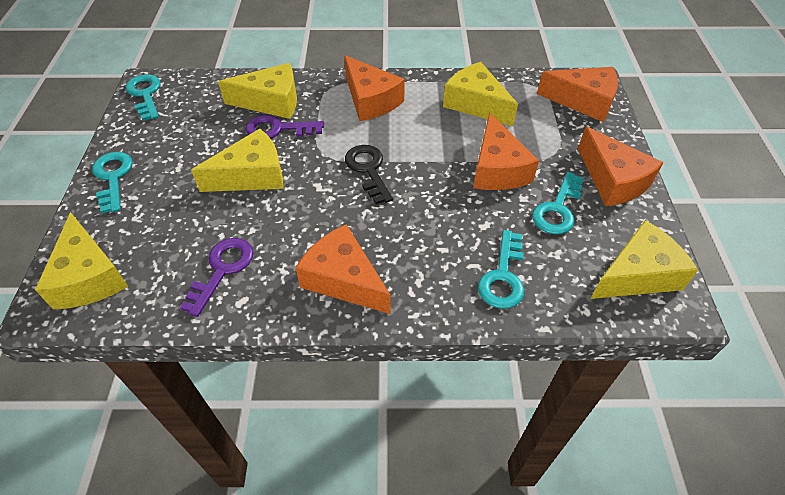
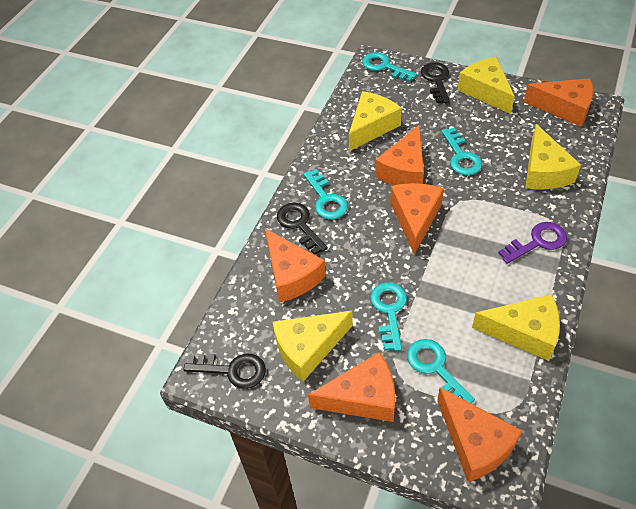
black key: [345,145,393,204] = 1 -> [183,353,266,389] [277,203,328,255] [421,62,450,103] = 3
orange cheese: [295,224,390,314] [344,55,405,121] [473,112,539,190] [537,67,618,122] [578,127,664,206] = 5 -> [265,229,326,302] [308,352,395,422] [375,124,424,185] [390,183,444,254] [437,387,522,482] [524,78,593,127] = 6
purple key: [180,238,253,317] [246,115,324,139] = 2 -> [498,222,567,264] = 1
turquoise key: [92,152,132,213] [125,74,161,121] [478,230,524,309] [532,172,584,235] = 4 -> [304,169,348,219] [362,52,417,82] [370,282,407,351] [407,339,475,403] [441,128,482,176] = 5

